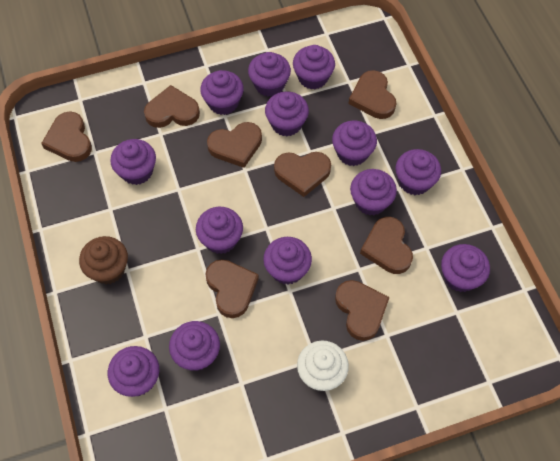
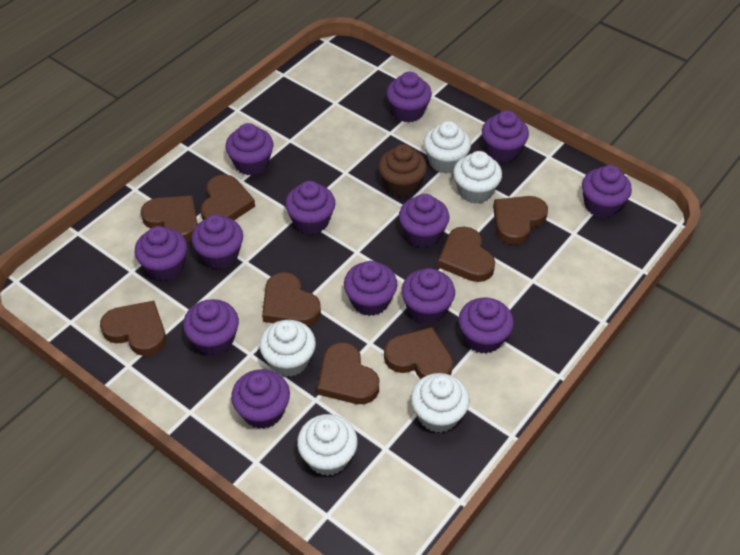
white cupcake: [297,341,349,391] = 1 -> [259,320,316,377] [297,414,358,476] [411,373,470,433] [424,121,471,173] [453,151,502,204] = 5

